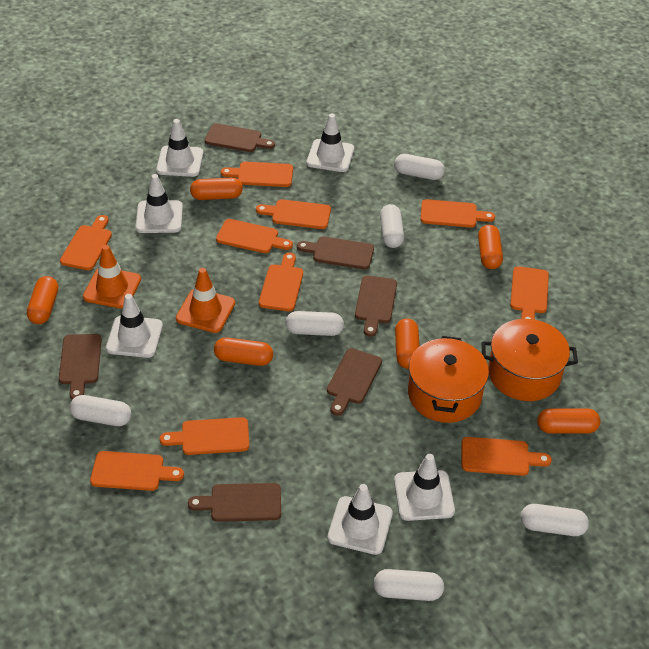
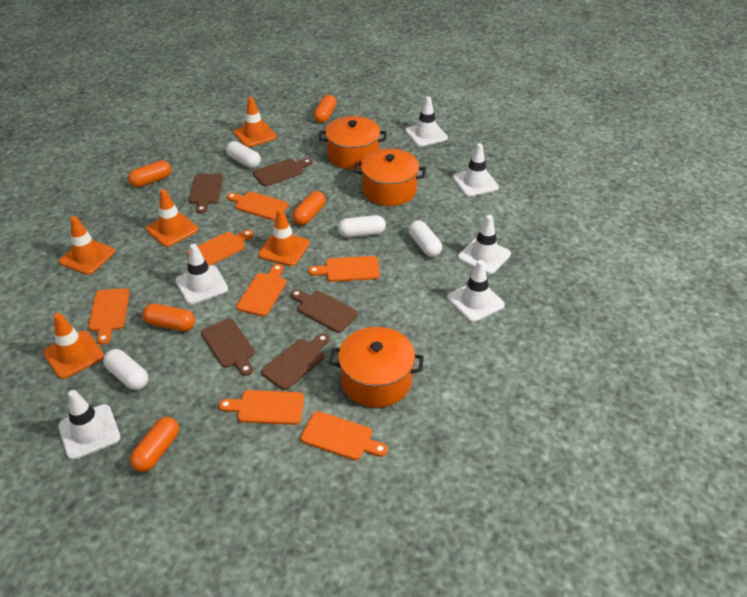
brown cutting board: [59,334,102,400] [188,483,281,522] [205,123,275,152] [297,236,374,269] [327,348,382,416] [355,276,397,337] = 6 -> [189,174,223,214] [201,319,255,376] [253,158,312,186] [261,334,330,390] [290,289,358,333] = 5
orange capsule: [27,276,58,324] [190,178,243,200] [214,338,273,366] [395,318,420,369] [478,225,503,269] [537,408,600,434] = 6 -> [128,160,172,187] [130,417,179,472] [142,304,195,331] [292,191,326,225] [314,95,337,123] = 5
orange cutting board: [60,215,112,270] [90,451,184,491] [160,417,249,455] [216,219,293,253] [221,162,293,187] [256,199,331,229] [259,253,303,311] [421,199,495,228] [462,437,552,476] [510,266,549,320] = 10 -> [88,288,130,345] [187,230,253,266] [219,390,304,425] [227,192,288,220] [236,264,286,316] [300,411,388,460] [308,256,380,282] = 7
orange pot: [408,336,489,423] [482,319,578,401] = 2 -> [319,116,386,170] [329,327,424,408] [354,149,426,206] = 3
orange traffic cone: [83,245,141,309] [176,268,235,333] = 2 -> [43,313,104,379] [59,216,115,275] [146,189,198,247] [234,97,277,147] [258,208,310,266] = 5
white capsule: [70,395,132,426] [285,311,344,336] [373,569,444,601] [380,204,404,248] [394,154,445,180] [521,504,589,536] = 6 -> [103,349,148,390] [226,141,261,168] [338,215,386,238] [409,220,442,257] = 4

